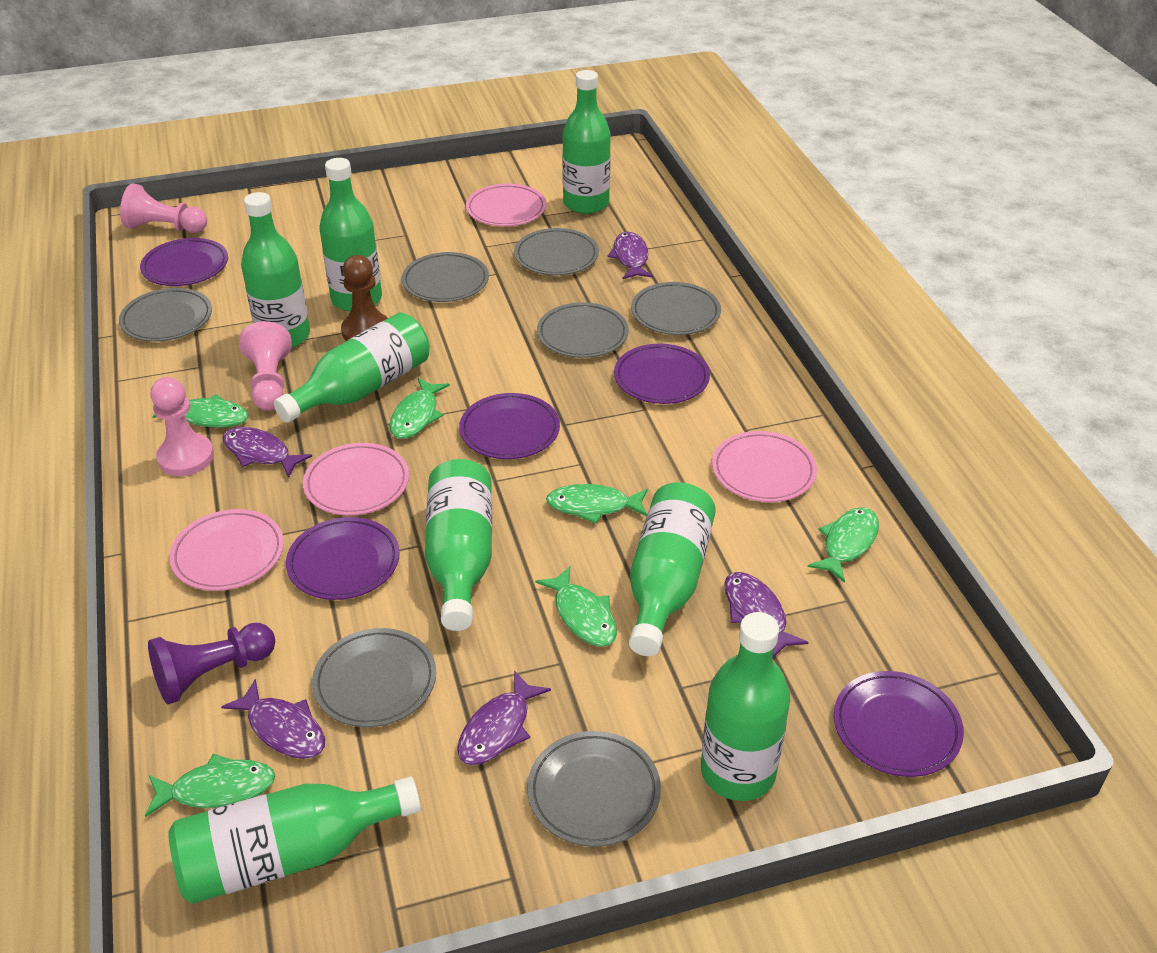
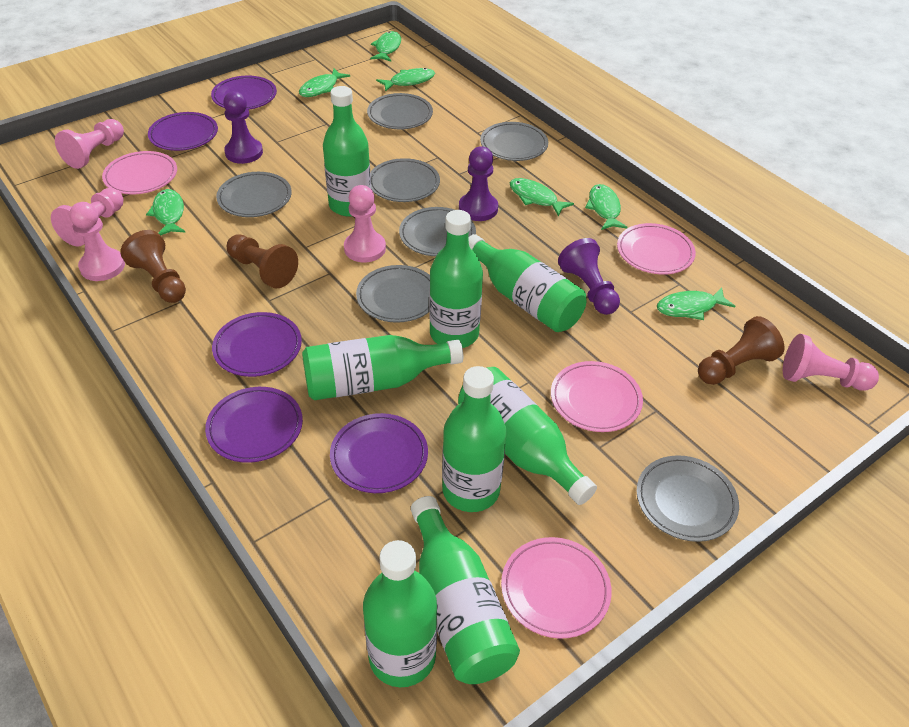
brown pawn: [341,255,388,341] = 1 -> [120,230,186,303] [227,234,298,288] [698,316,784,385] = 3
green fish: [145,754,275,817] [153,394,249,428] [390,378,450,439] [535,566,617,647] [546,484,648,524] [808,507,879,583] = 6 -> [146,189,185,235] [299,69,350,97] [370,31,401,62] [376,68,435,91] [510,178,574,217] [585,184,628,230] [657,287,736,320] = 7
pink pawn: [120,183,207,233] [150,377,214,476] [239,321,292,411] = 3 -> [51,188,123,247] [55,119,124,169] [69,202,125,281] [344,185,386,262] [783,334,879,391] = 5
purple fish: [221,679,325,759] [222,427,312,478] [457,671,551,765] [608,232,653,279] [724,572,809,658] = 5 -> none = 0
purple pawn: [148,623,275,704] = 1 -> [223,91,263,164] [459,146,498,221] [558,238,620,315] = 3

